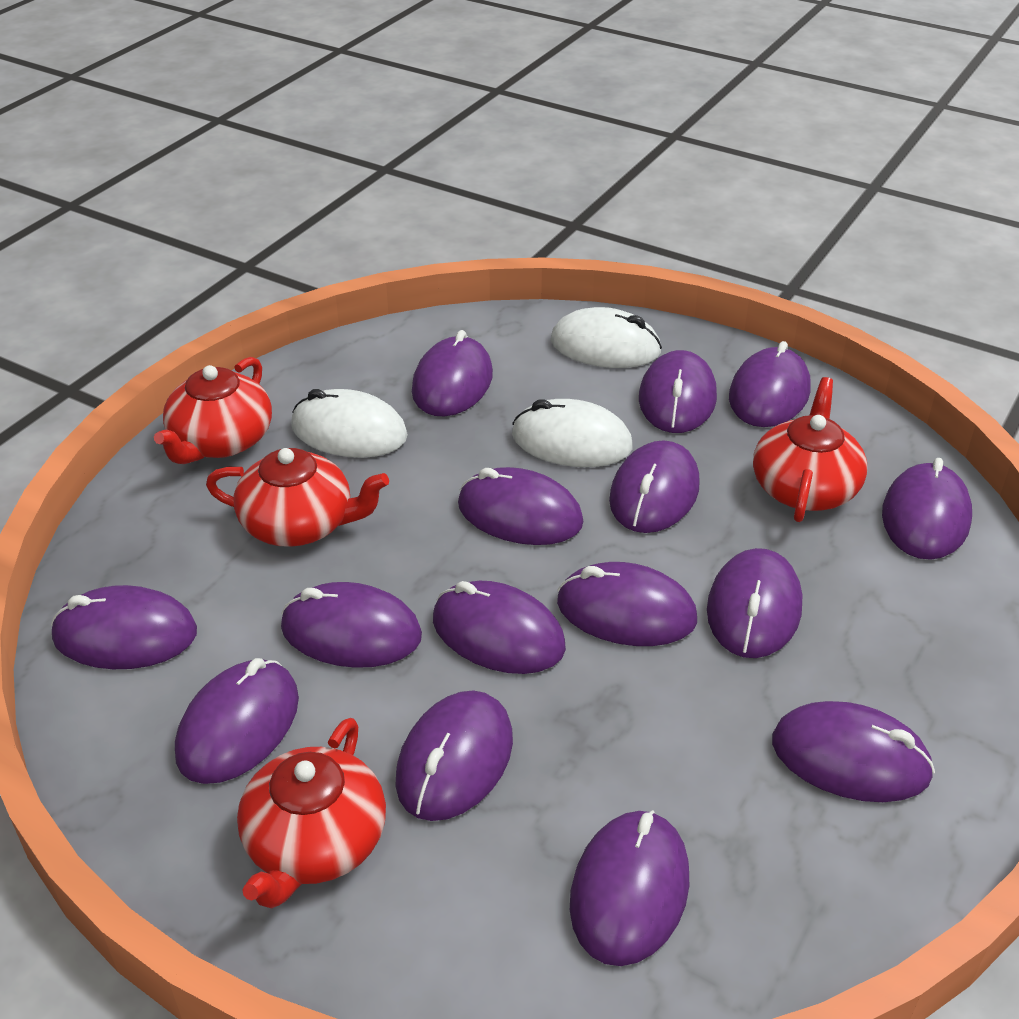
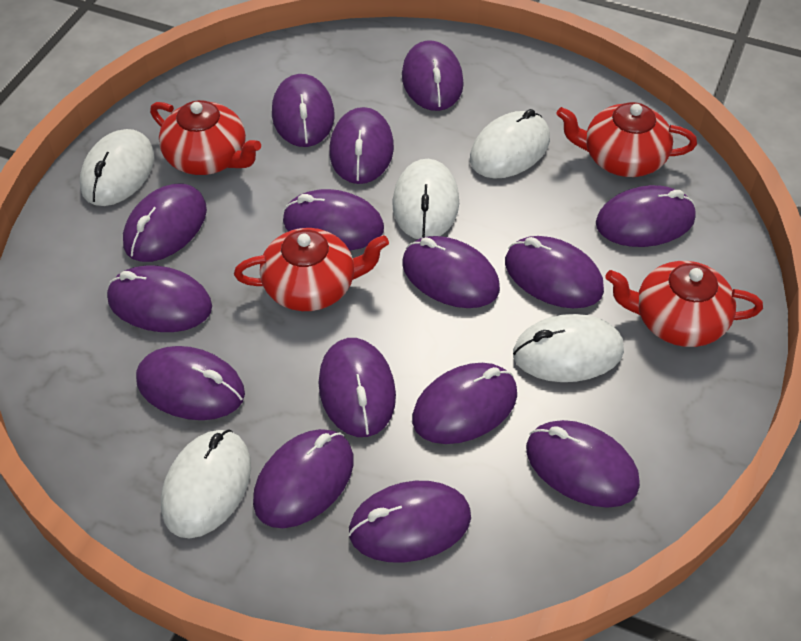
white mouse: [291,389,408,458] [512,399,632,467] [551,307,662,368] = 3 -> [80,129,154,206] [161,429,251,539] [392,159,459,239] [470,109,550,179] [513,314,624,382] = 5

